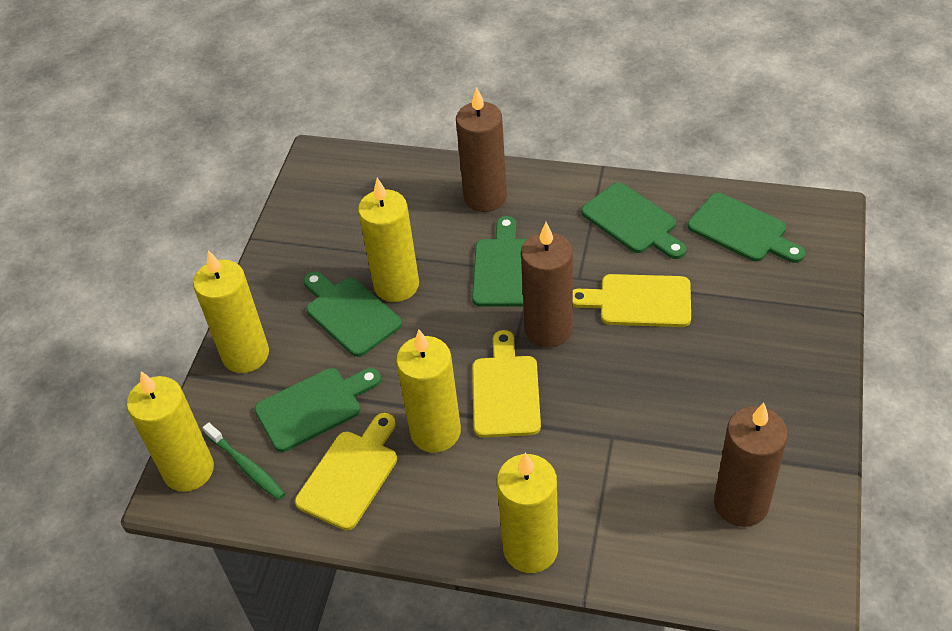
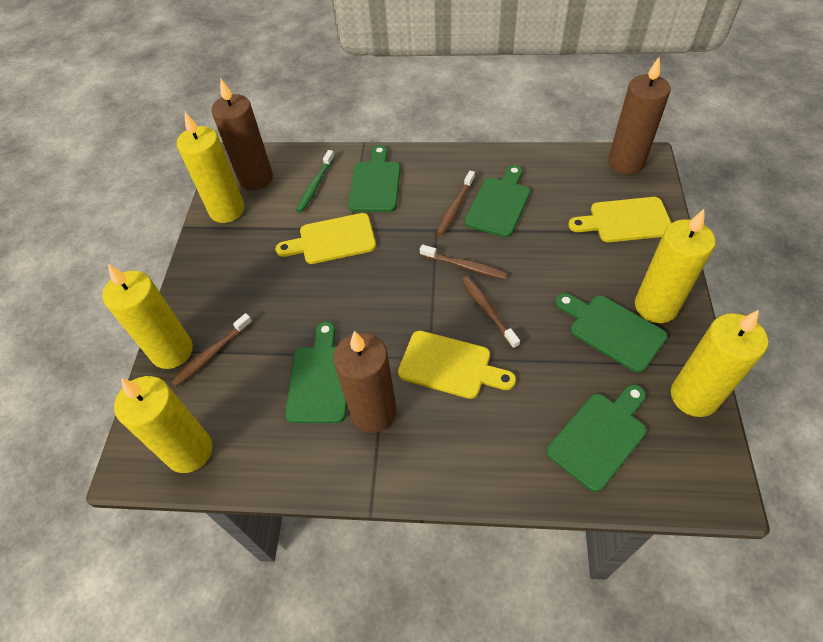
brown toothbrush: none = 0 -> [171,313,252,387] [420,244,508,279] [437,171,475,235] [462,276,520,349] = 4

